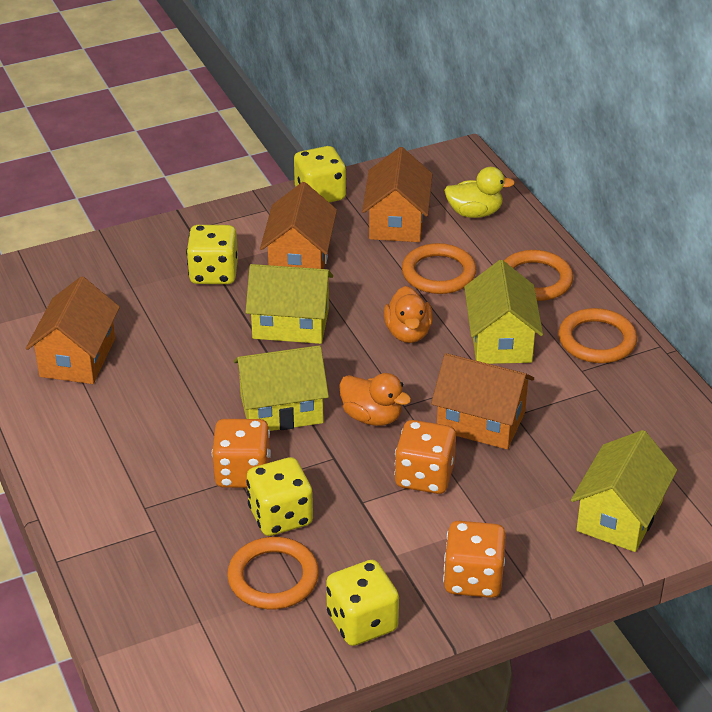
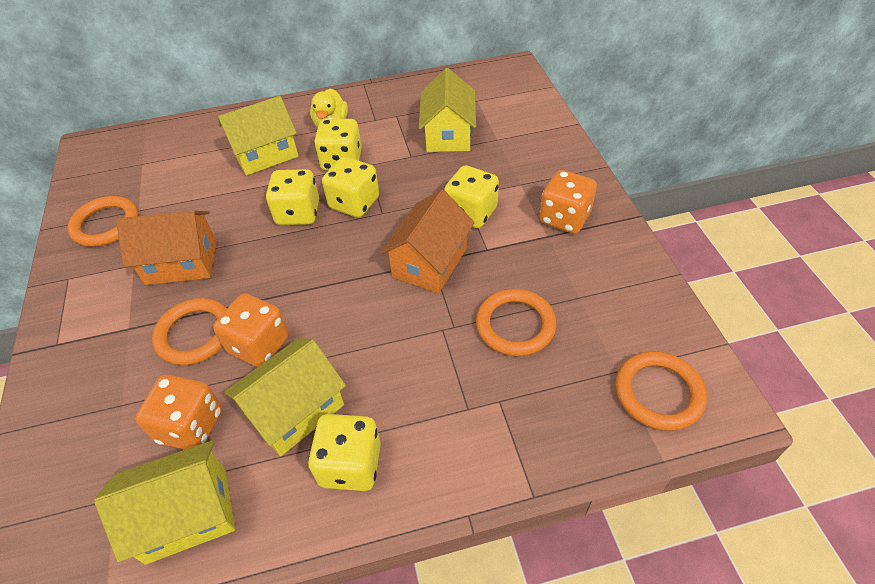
orange duck: [339,373,411,426] [384,286,433,343] = 2 -> none = 0
orange house: [26,276,120,384] [260,182,337,269] [362,147,433,242] [431,353,534,449] = 4 -> [116,210,217,285] [380,190,474,294] = 2
yellow dice: [186,225,238,284] [246,457,313,536] [294,146,346,203] [326,560,399,646] = 4 -> [266,169,319,225] [308,414,381,491] [314,119,362,171] [322,157,379,218] [444,165,499,228] = 5

